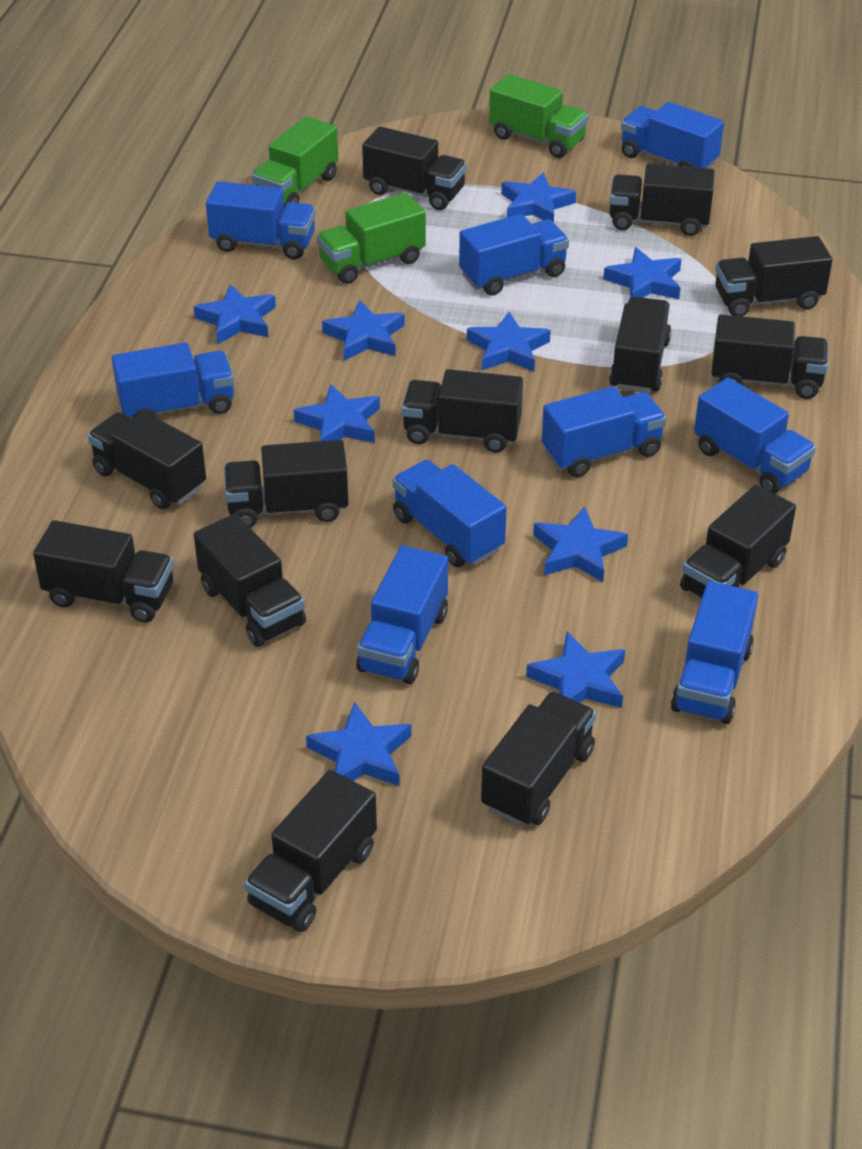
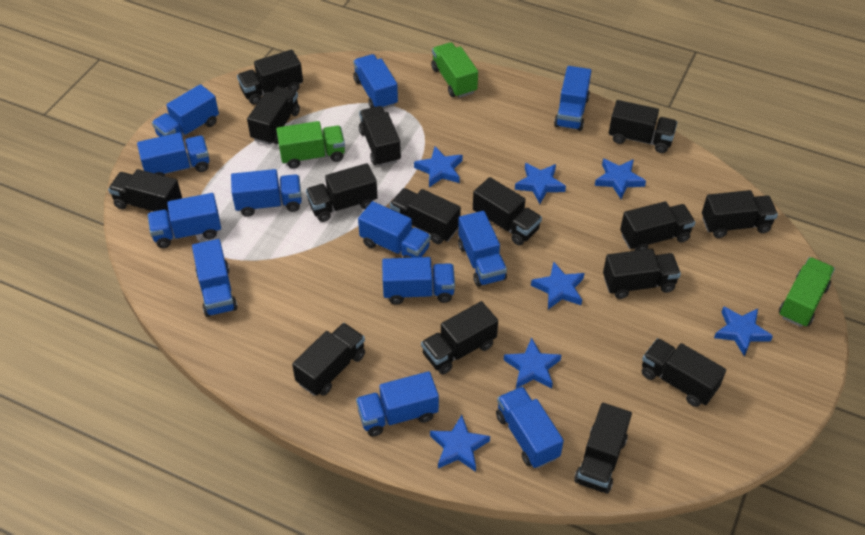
black truck: [33,520,174,622] [88,412,206,509] [194,514,306,647] [224,440,349,527] [244,770,377,932] [362,126,467,210] [402,369,523,453] [481,691,596,826] [609,164,715,236] [609,297,671,393] [680,485,796,598] [712,314,828,399] [715,236,832,316] = 13 -> [108,169,182,214] [237,50,303,105] [247,86,300,145] [292,323,365,396] [306,163,378,222] [359,106,401,166] [390,188,461,244] [421,301,498,375] [473,177,542,246] [574,403,632,494] [603,249,681,299] [609,100,677,153] [620,201,695,251] [642,338,726,407] [702,190,778,238] = 15
blue star: [194,284,276,344] [294,384,380,443] [306,702,411,786] [322,300,405,361] [467,312,551,371] [501,173,576,223] [526,632,625,708] [533,506,628,582] [603,247,681,299] = 9 -> [414,146,463,187] [430,415,490,472] [504,338,561,389] [515,163,566,204] [531,262,585,309] [595,159,646,199] [714,306,773,357] = 7
blue truck: [112,342,234,419] [206,181,316,260] [356,545,448,684] [392,460,507,567] [459,214,569,296] [542,386,667,477] [621,102,724,168] [671,581,758,724] [694,378,816,494] = 9 -> [137,132,209,176] [147,193,221,248] [152,84,219,137] [192,239,237,317] [231,169,302,217] [353,54,398,109] [356,371,439,436] [358,201,431,258] [382,257,455,305] [458,211,507,287] [496,386,564,468] [554,66,591,131] = 12

